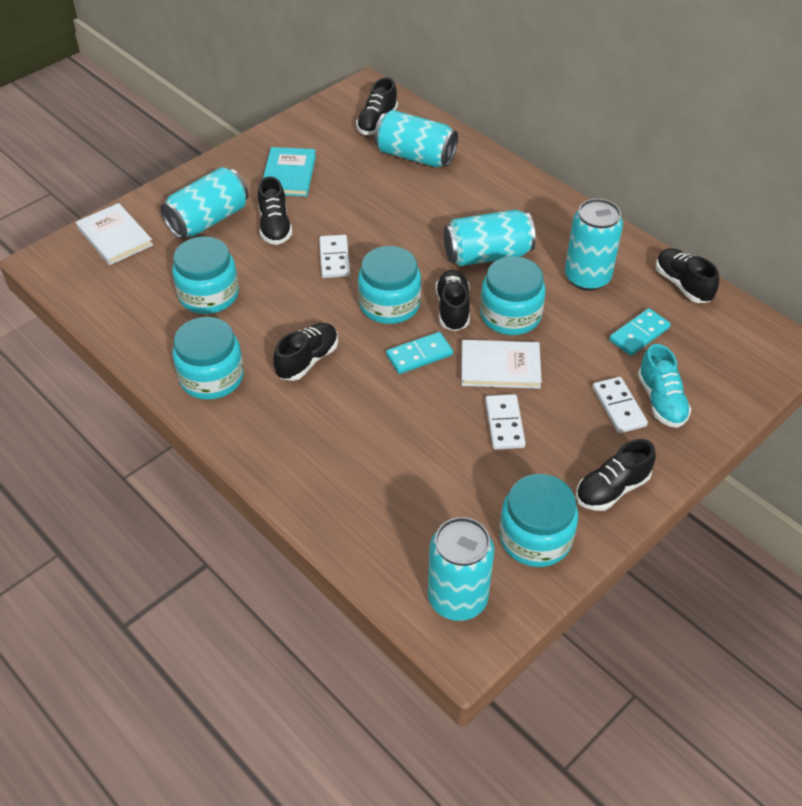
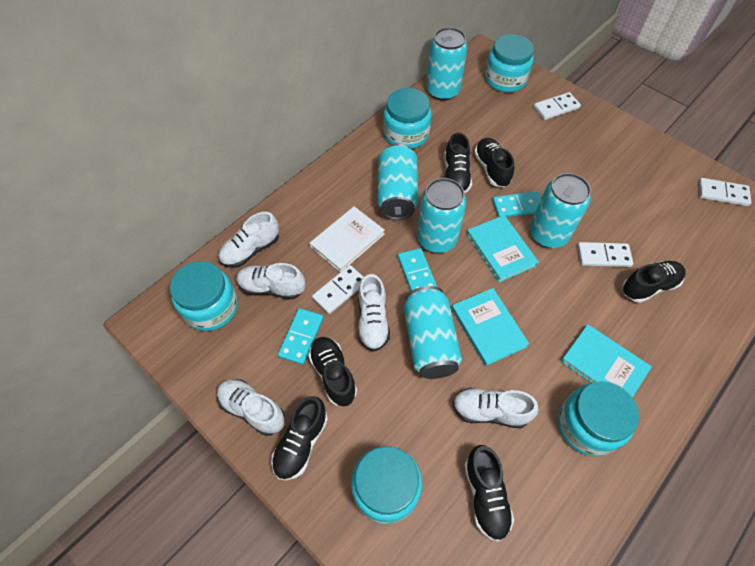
turquoise book: [263,147,316,196] = 1 -> [452,288,529,366] [467,215,539,282] [561,324,652,398] = 3
turquoise domino: [386,332,453,374] [609,308,671,356] = 2 -> [278,308,323,365] [398,248,437,291] [492,191,541,217] = 3
turquoise shoe: [638,344,692,428] = 1 -> none = 0
white book: [76,203,153,265] [461,340,542,389] = 2 -> [310,206,385,272] = 1
white domino: [319,235,350,278] [485,394,526,450] [592,377,648,433] = 3 -> [312,265,364,314] [534,92,581,120] [578,242,633,267] [699,178,752,206] = 4
white shoe: none = 0 -> [217,379,285,436] [218,212,279,268] [237,263,305,299] [358,274,390,352] [452,388,539,428] = 5

